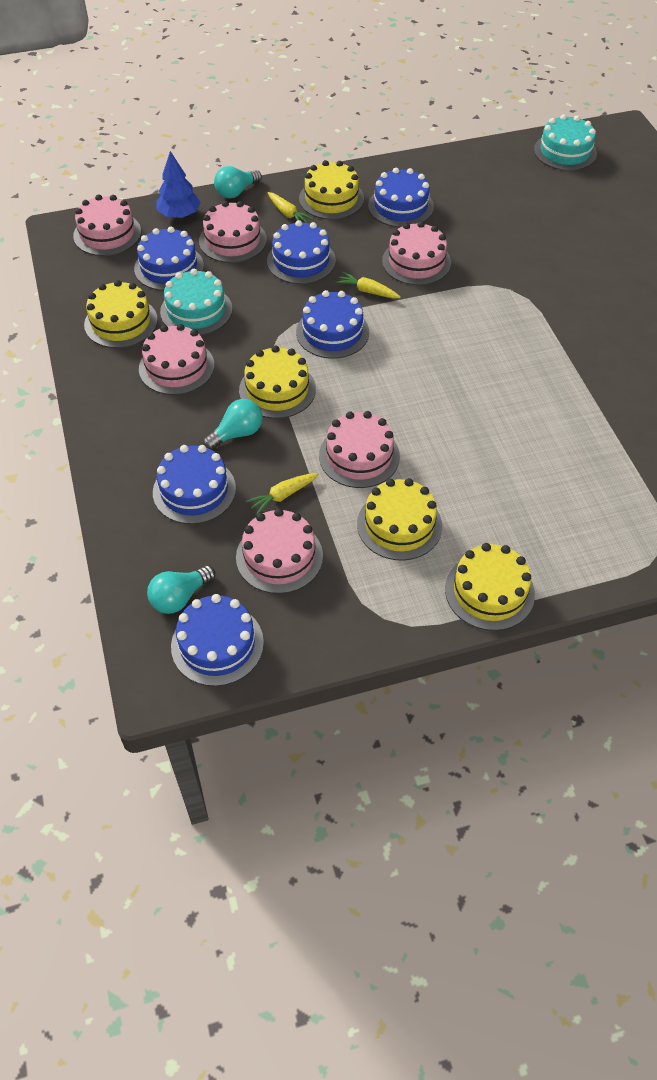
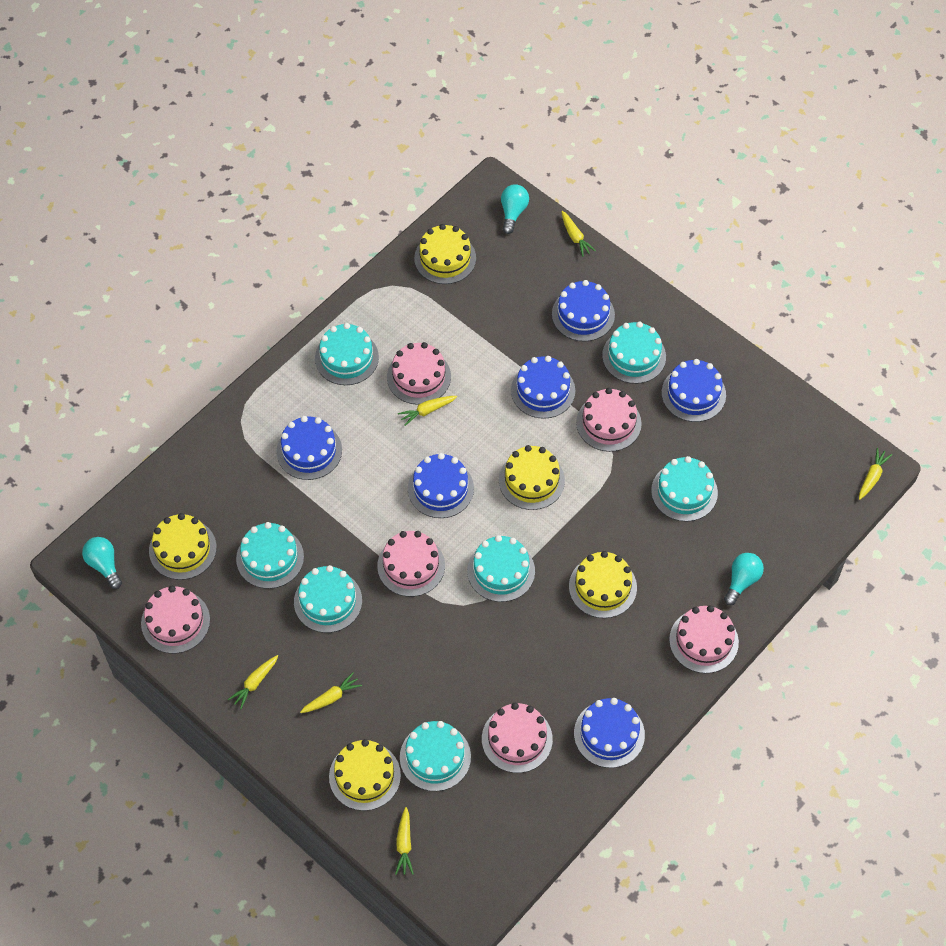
blue tree: [156,151,201,218] = 1 -> none = 0
turquoise cake: [160,269,233,335] [534,114,597,171] = 2 -> [236,522,304,589] [294,565,362,633] [315,323,379,385] [400,721,471,791] [467,535,535,602] [602,322,666,384] [651,456,718,522] = 7
yellow carrot: [246,473,319,515] [268,192,313,223] [336,272,401,298] = 3 -> [228,655,278,709] [300,672,362,713] [395,807,414,875] [398,396,457,426] [561,211,596,257] [859,448,892,500] = 6

